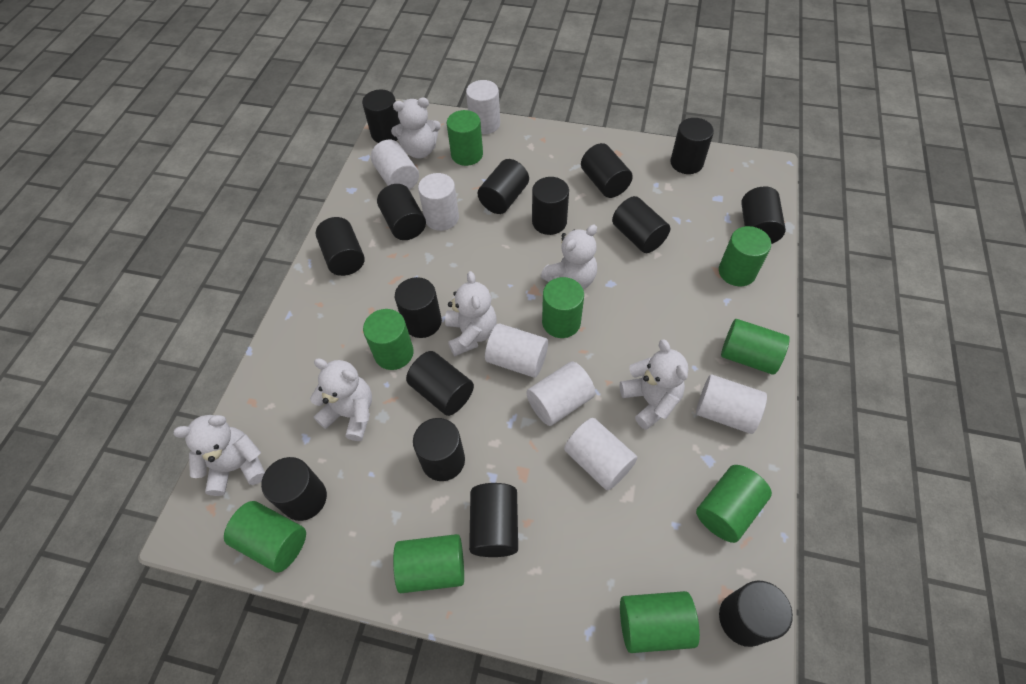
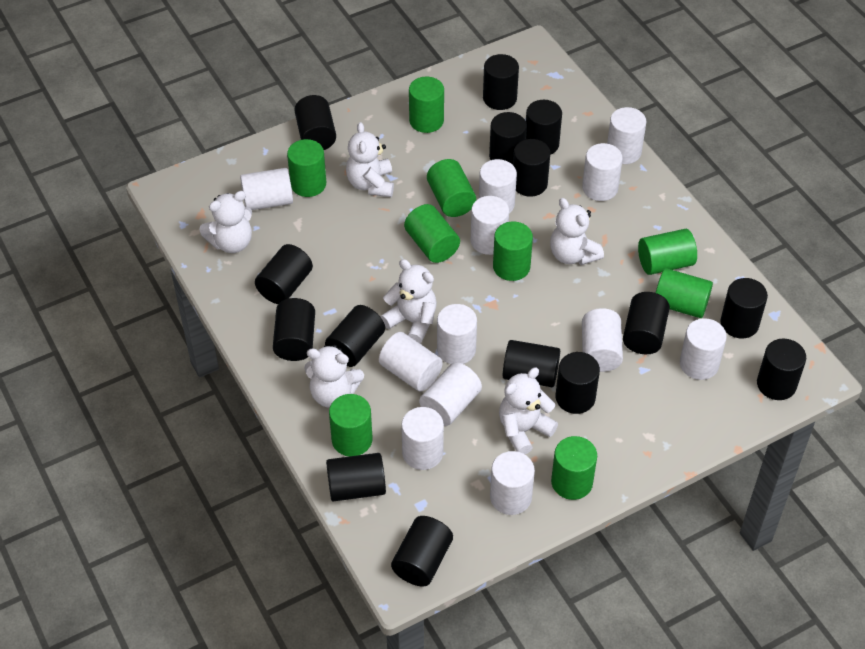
white cylinder: [371,140,419,190] [418,173,459,231] [466,80,500,134] [485,324,548,378] [526,361,595,426] [564,418,637,490] [696,375,767,434] = 7 -> [240,168,293,210] [379,332,443,391] [401,407,444,470] [419,362,482,426] [437,304,477,364] [471,196,509,255] [479,159,517,214] [490,451,535,515] [582,143,623,201] [582,308,623,372] [607,107,646,164] [680,318,727,380] = 12

